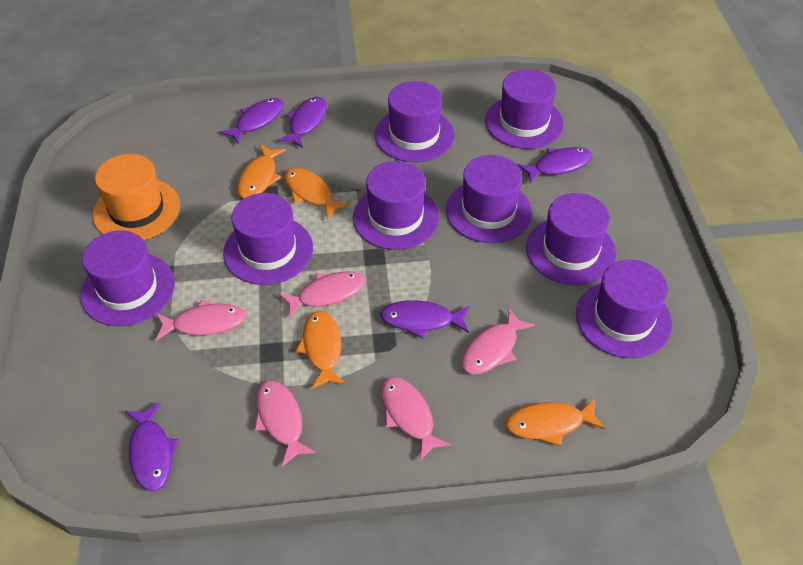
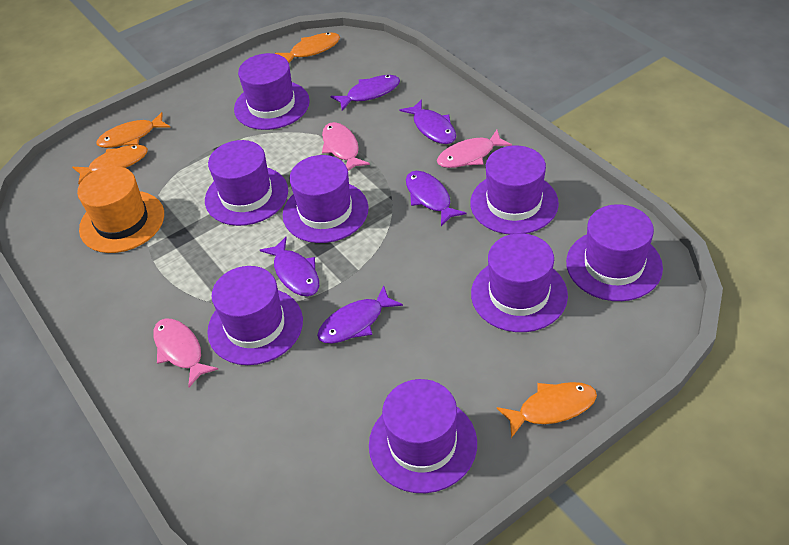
pink fish: [156,300,246,341] [254,380,316,467] [278,271,366,318] [382,377,451,461] [461,308,535,374] = 5 -> [153,318,218,387] [322,122,370,171] [437,130,512,168] = 3

